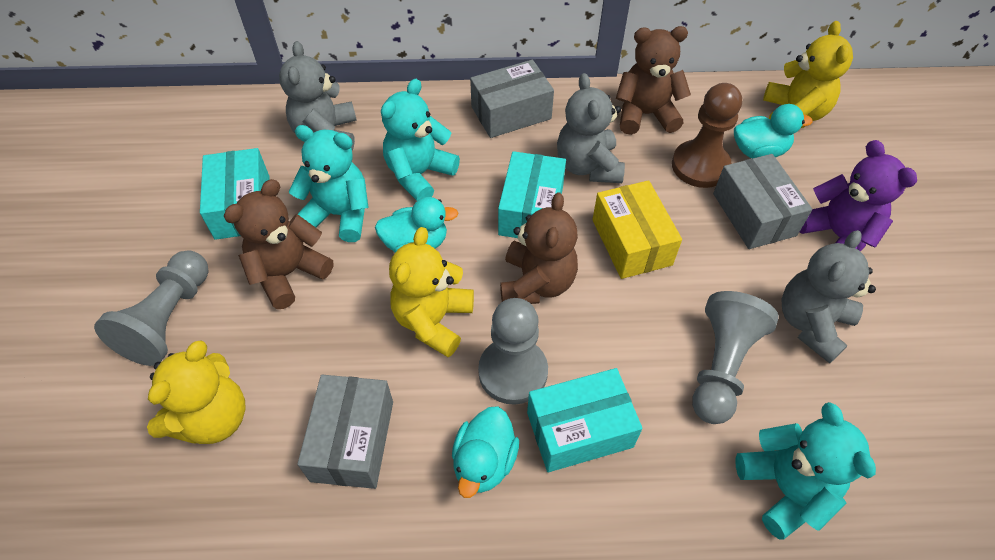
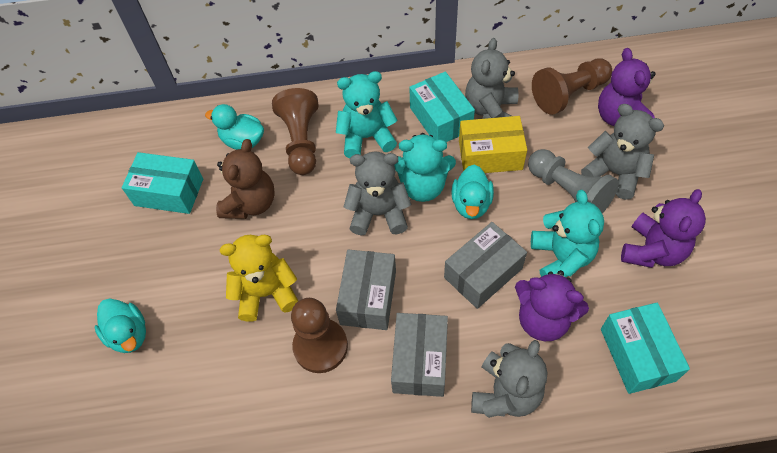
brown pawn: [672,83,742,188] = 1 -> [272,88,319,175] [291,298,348,373] [532,58,612,115] = 3
brown teddy bear: [224,179,333,309] [500,192,578,304] [616,26,691,135] = 3 -> [216,139,275,219] = 1
grey pawn: [94,250,209,366] [478,298,548,405] [692,291,779,424] = 3 -> [528,149,619,213] = 1
grey teddy bear: [279,41,357,150] [557,73,625,183] [781,230,876,364] = 3 -> [343,151,411,235] [465,38,518,119] [471,340,547,418] [581,104,664,200] = 4
purple teddy bear: [800,140,917,251] = 1 -> [515,270,589,341] [598,48,656,126] [621,189,706,268] = 3
yellow teddy bear: [147,340,246,444] [389,227,474,357] [763,21,853,128] = 3 -> [220,235,298,322] = 1

